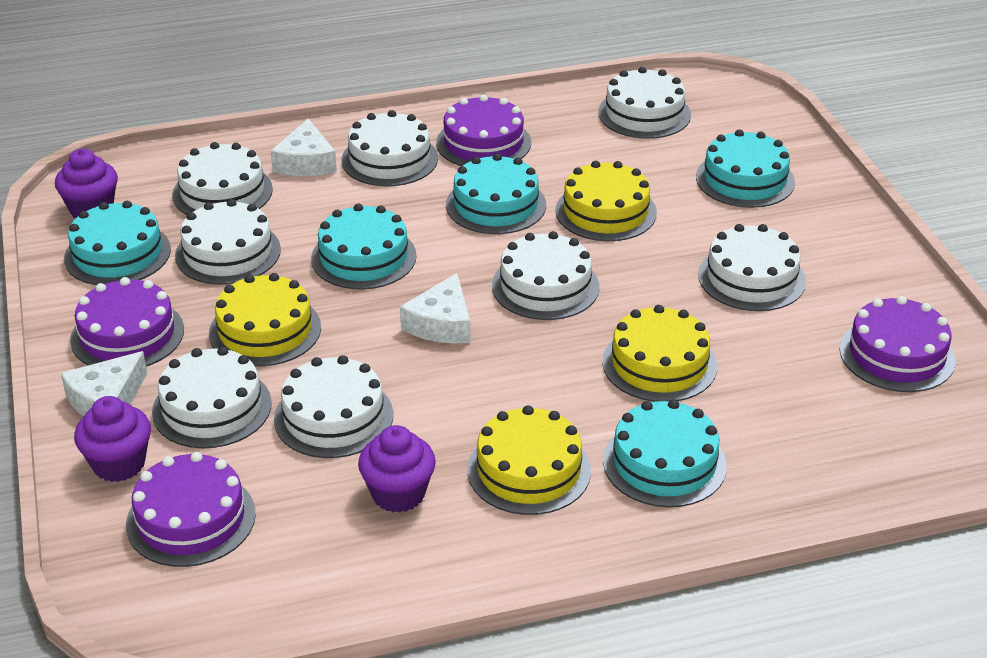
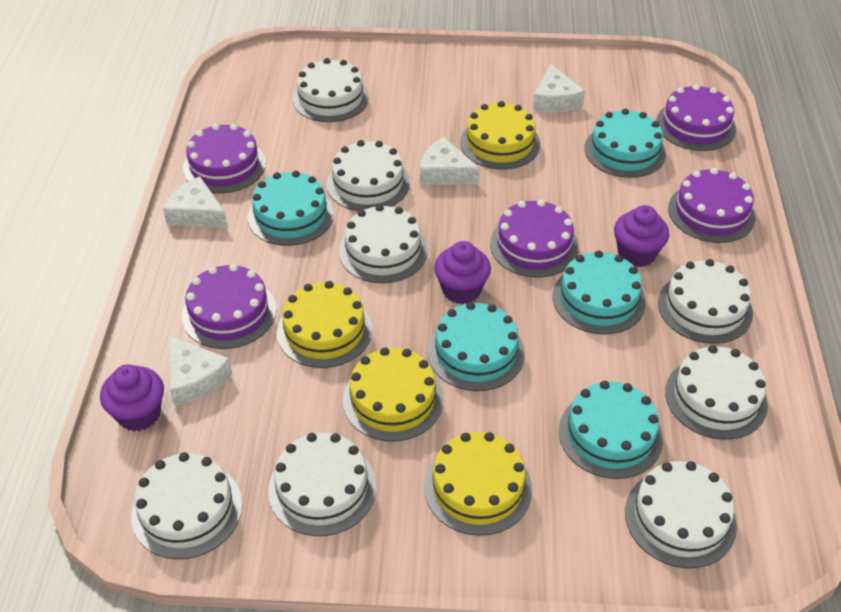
purple cake: [70,277,184,367] [126,452,256,567] [436,94,531,166] [839,296,956,392] = 4 -> [182,264,277,349] [183,124,266,193] [490,199,579,278] [656,84,736,151] [668,168,756,243] = 5
white cheese: [61,351,147,416] [270,119,337,176] [400,273,471,344] = 3 -> [163,176,228,228] [169,335,232,406] [420,137,480,185] [533,64,585,113] = 4

